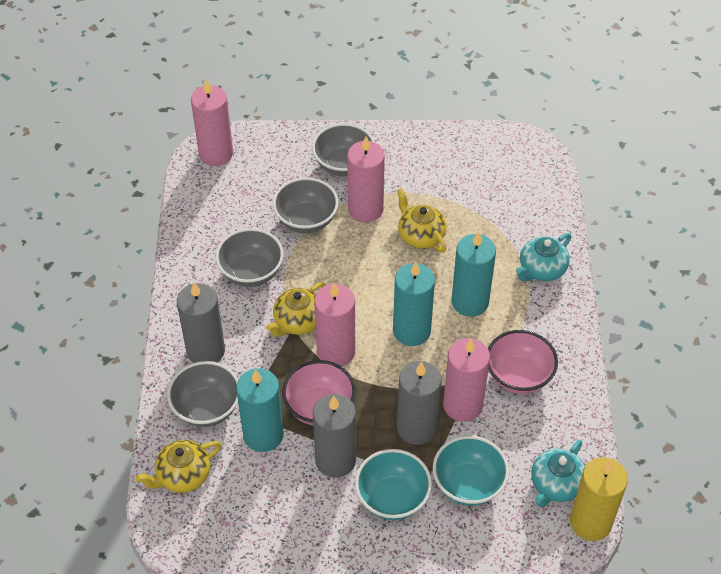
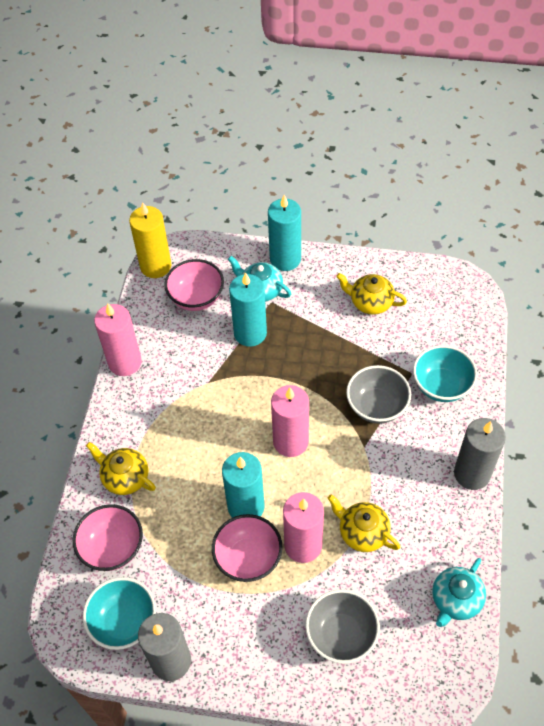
grey bowl: [167,361,238,427] [216,228,284,287] [273,177,339,233] [312,123,375,176] = 4 -> [305,589,380,664] [346,365,411,424] = 2
grey candle: [177,282,225,363] [313,394,356,478] [397,361,442,445] = 3 -> [138,613,191,681] [454,418,506,490] = 2
pink bowl: [282,360,356,425] [488,330,558,394] = 2 -> [73,504,143,571] [164,259,224,311] [212,514,283,582] = 3
pink candle: [191,79,233,166] [314,283,355,366] [347,136,385,223] [443,338,490,422] = 4 -> [94,303,142,376] [271,385,309,457] [283,492,324,563] = 3

